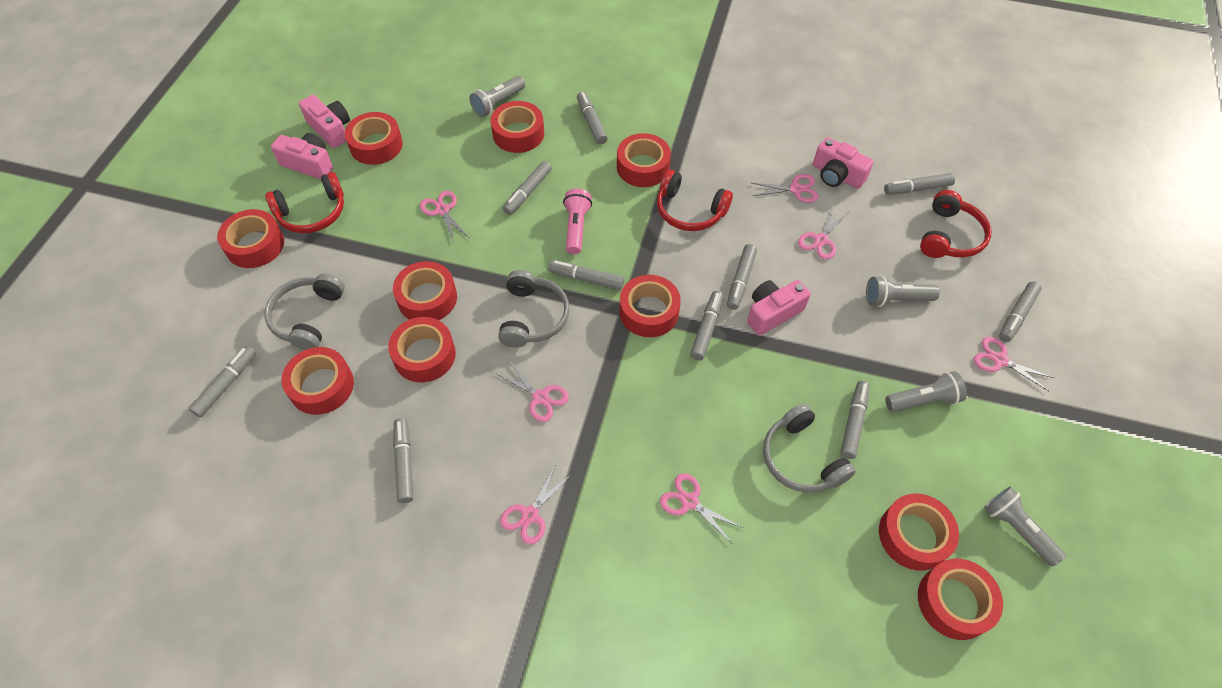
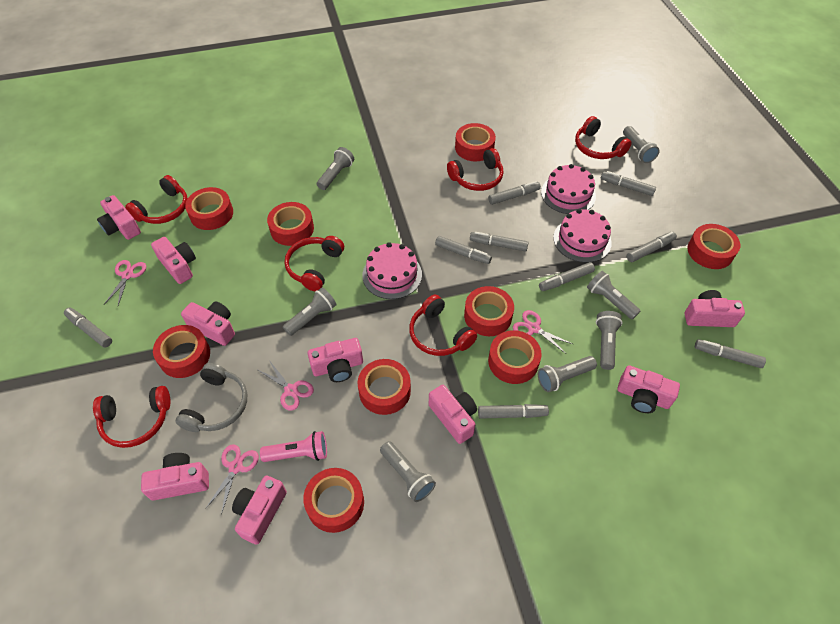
grey flashlight: [470,76,525,117] [866,276,940,307] [885,371,967,412] [984,486,1066,567] = 4 -> [283,287,337,336] [317,147,354,190] [380,441,436,502] [538,356,597,392] [587,271,640,319] [596,311,622,370] [623,126,660,163] = 7
grey headphones: [264,274,345,350] [498,270,569,348] [763,404,856,493] = 3 -> [176,363,247,432] = 1
grey marker: [189,346,256,417] [393,418,413,503] [503,161,552,215] [549,260,624,290] [577,92,608,144] [690,291,723,360] [727,244,757,310] [840,381,870,459] [884,173,955,195] [999,281,1042,342] = 10 -> [64,308,112,348] [435,236,492,264] [470,232,528,252] [478,404,549,419] [488,181,541,205] [539,262,595,291] [601,171,656,196] [627,232,677,262] [695,339,766,368] = 9
pink cake: none = 0 -> [362,242,422,299] [541,164,596,214] [553,209,612,263] = 3
pink camera: [271,133,333,179] [299,95,350,148] [747,280,811,335] [813,137,874,189] = 4 -> [97,195,141,240] [141,453,209,500] [151,237,196,284] [181,301,235,346] [232,475,287,544] [307,338,363,382] [429,385,477,444] [617,366,680,413] [685,290,745,327] = 9
pink scissors: [420,191,469,243] [497,360,569,422] [500,464,571,545] [660,473,743,543] [752,174,819,203] [798,207,847,259] [974,337,1054,391] = 7 -> [104,260,146,305] [205,444,259,515] [258,360,314,411] [513,310,573,354] = 4
red headphones: [265,172,344,233] [657,170,733,231] [920,190,992,258] = 3 -> [93,386,171,448] [125,175,188,224] [285,236,344,291] [409,295,477,356] [447,148,504,191] [575,116,632,159] = 6
red tape: [217,209,284,268] [282,347,354,415] [345,112,403,165] [388,317,456,382] [393,261,457,320] [491,101,544,153] [617,133,671,187] [619,275,681,337] [879,494,959,571] [918,559,1003,640] = 10 -> [153,325,210,378] [185,187,233,230] [267,202,314,246] [303,468,364,533] [358,359,411,415] [455,123,496,161] [464,286,514,336] [488,330,542,384] [687,224,740,269] = 9

